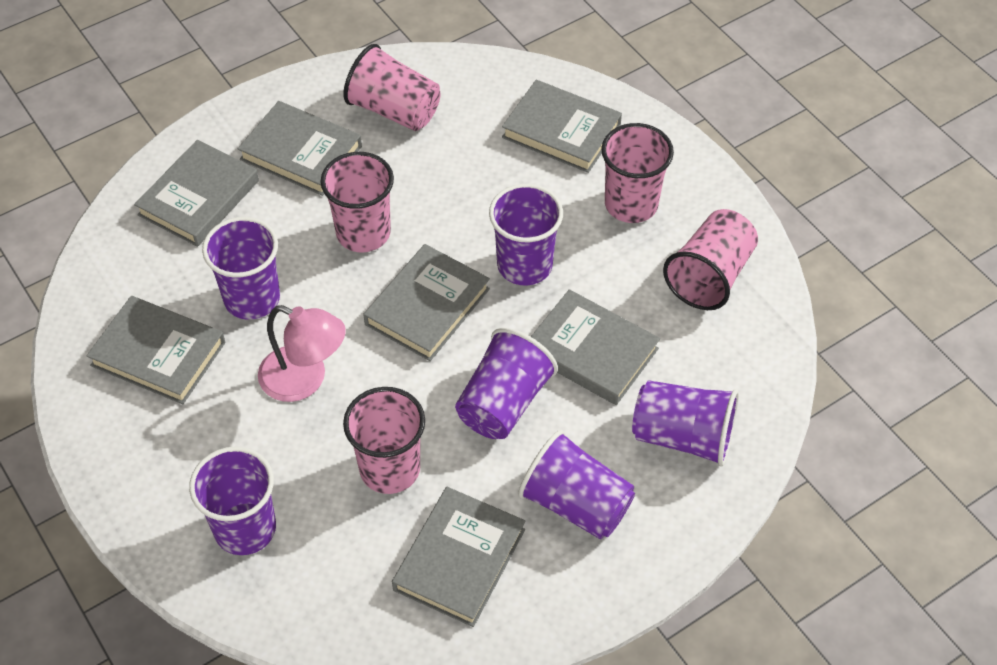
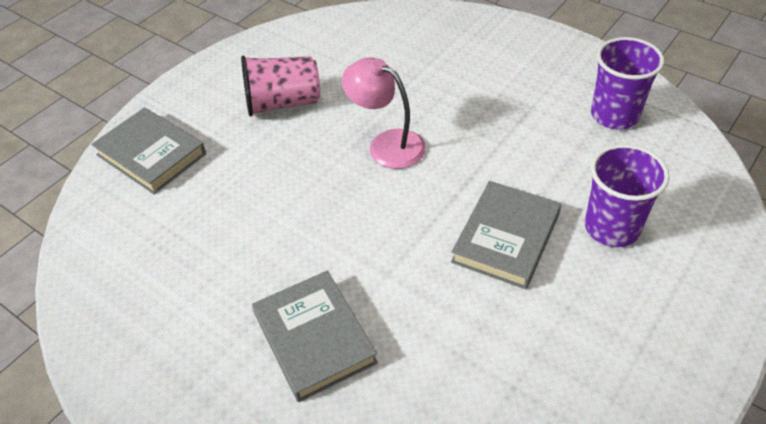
grey book: [87,296,225,404] [134,140,259,247] [238,101,362,196] [363,244,490,361] [392,487,525,627] [502,80,622,173] [531,289,660,405] = 7 -> [91,107,206,194] [252,271,378,402] [451,181,561,289] = 3
pink cup: [321,152,394,252] [343,44,441,131] [343,387,425,494] [601,123,674,223] [663,209,758,310] = 5 -> [241,56,320,116] = 1
purple cup: [189,447,276,555] [202,217,280,320] [455,328,558,439] [489,184,563,285] [518,430,635,539] [632,380,739,467] = 6 -> [585,144,670,247] [591,37,664,129] = 2

